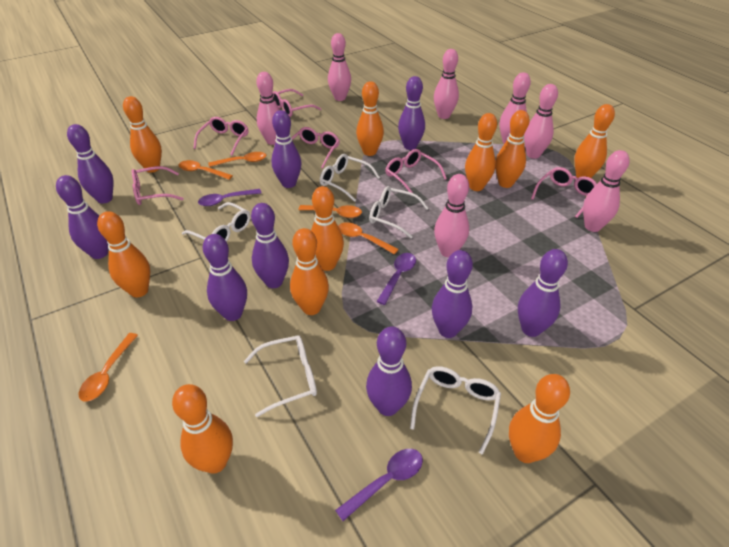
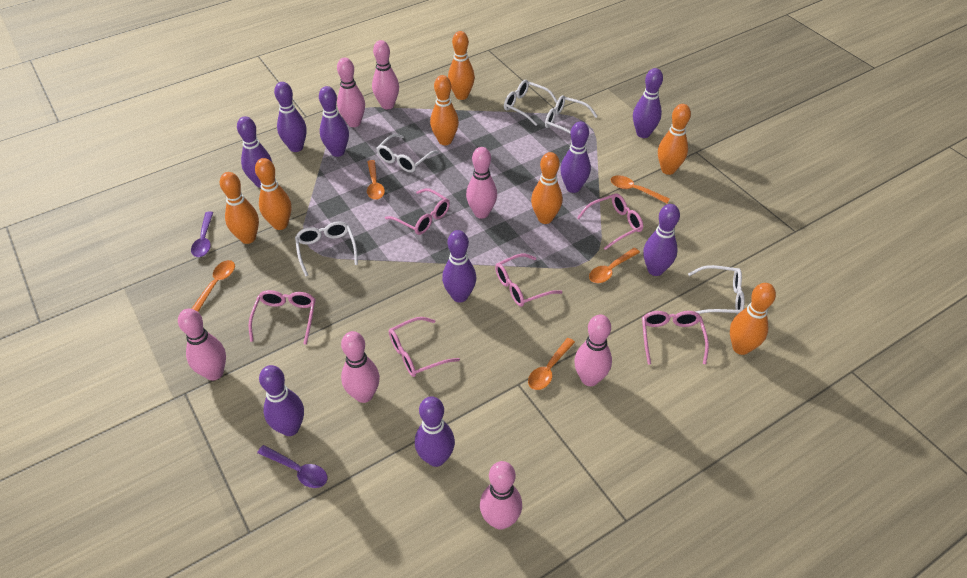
orange bowling pin: [97,211,150,297] [123,96,162,173] [172,384,233,474] [290,228,329,315] [311,186,344,271] [356,81,384,156] [465,113,497,191] [495,110,530,188] [509,374,570,463] [575,104,615,178] = 10 -> [220,172,259,244] [255,158,291,230] [430,75,459,145] [448,31,475,100] [531,152,563,224] [658,104,691,175] [730,283,776,355] = 7
purple spoon: [198,189,262,206] [335,449,423,521] [376,253,416,305] = 3 -> [191,211,213,257] [257,445,327,488] = 2

